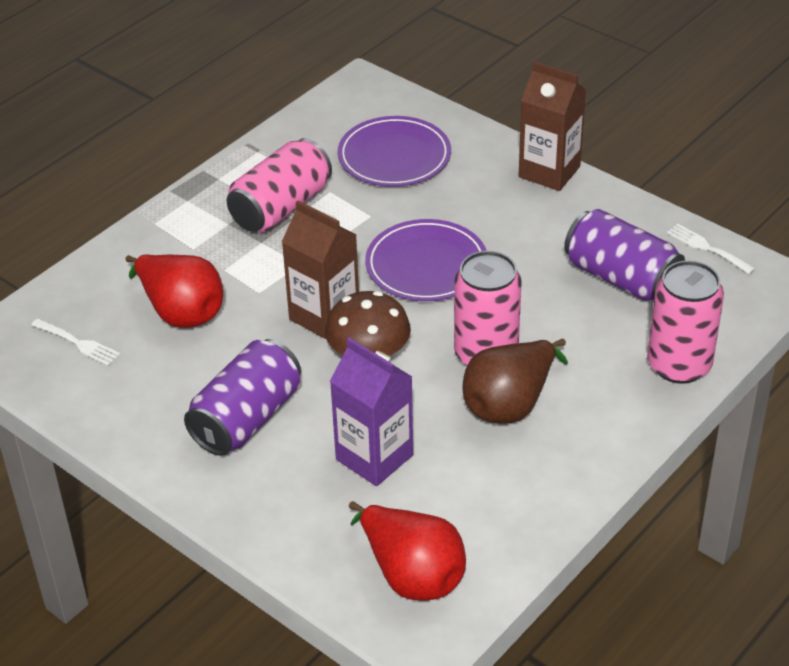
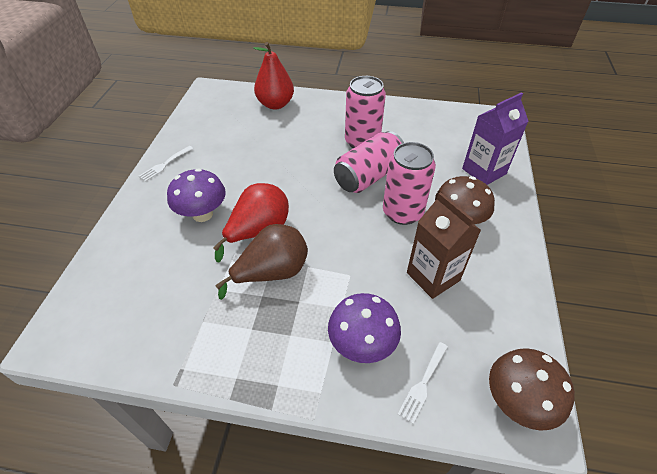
brown carton: [282,200,359,340] [519,61,586,191] = 2 -> [407,192,481,299] = 1
brown mushroom: [325,291,411,356] = 1 -> [435,176,495,224] [489,348,575,431] = 2
purple can: [184,339,301,456] [564,209,685,301] = 2 -> none = 0
purple mushroom: none = 0 -> [167,168,226,222] [328,293,401,363] = 2
purple plate: [338,116,451,187] [365,219,487,301] = 2 -> none = 0

